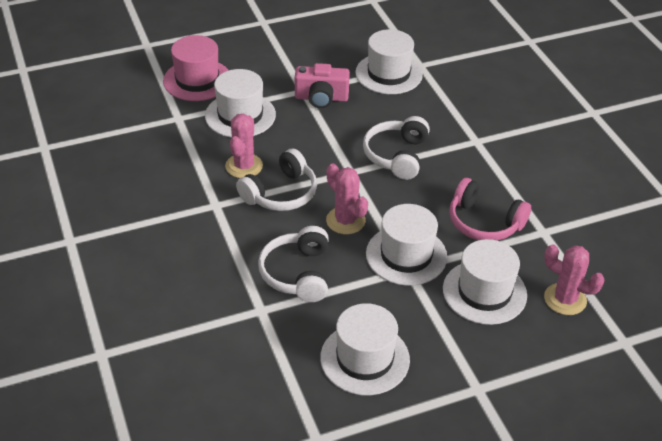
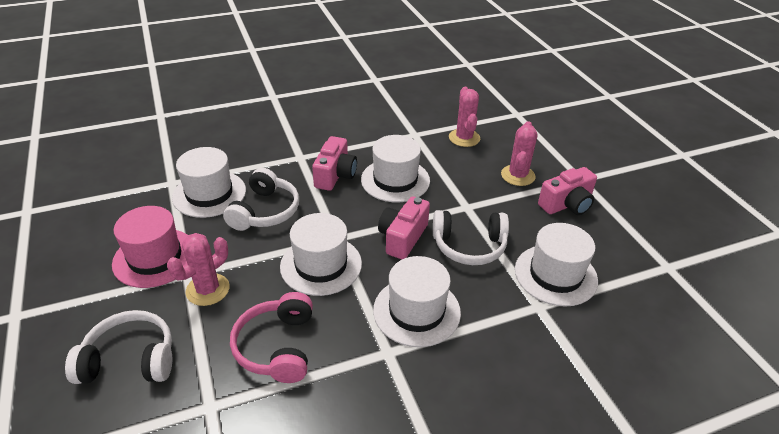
pink camera: [295,63,350,108] = 1 -> [312,136,357,191] [378,196,430,259] [538,167,597,215] = 3

